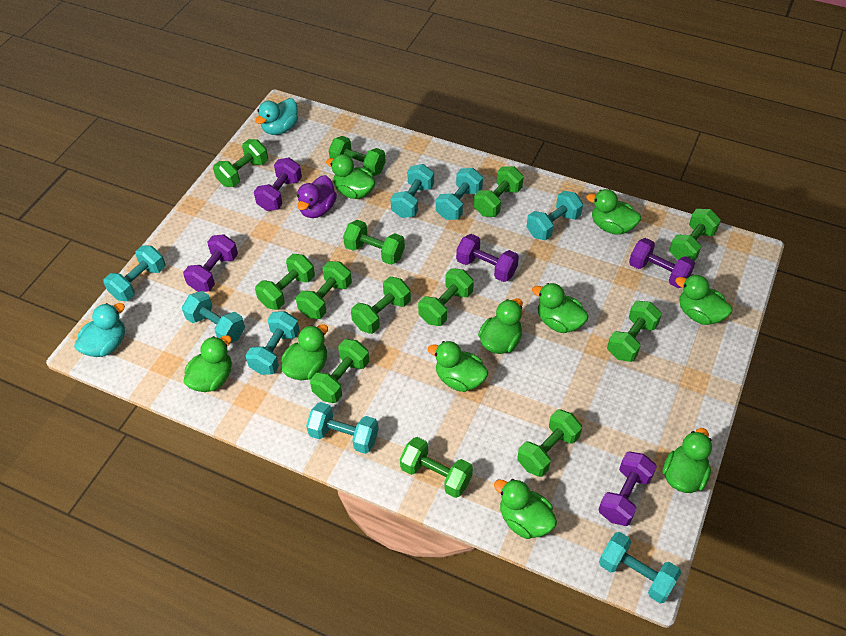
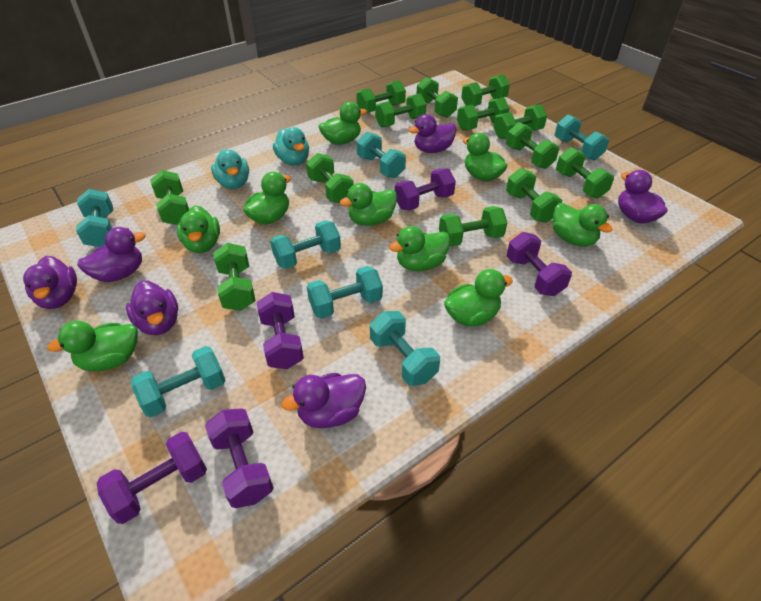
green duck: [184,335,232,392] [281,324,328,380] [326,154,376,199] [428,341,488,392] [478,298,523,354] [494,479,557,539] [532,283,589,333] [586,189,641,235] [662,428,712,493] [675,274,733,325] = 10 -> [47,321,138,371] [177,206,220,253] [243,172,291,225] [319,102,367,145] [340,183,397,226] [389,226,450,271] [444,269,513,327] [463,133,507,181] [553,203,613,247] = 9
purple duck: [297,175,337,218] = 1 -> [23,256,77,309] [77,227,146,282] [126,281,178,335] [282,373,366,428] [409,114,457,153] [618,170,668,223] = 6
turquoise dumbbell: [103,245,166,301] [182,291,245,343] [246,311,300,375] [306,402,379,454] [390,164,434,218] [436,168,483,220] [527,191,583,240] [599,532,681,603] = 8 -> [76,189,113,247] [131,346,225,417] [270,220,341,269] [307,266,383,319] [357,132,406,178] [370,311,440,386] [555,114,609,160] = 7

